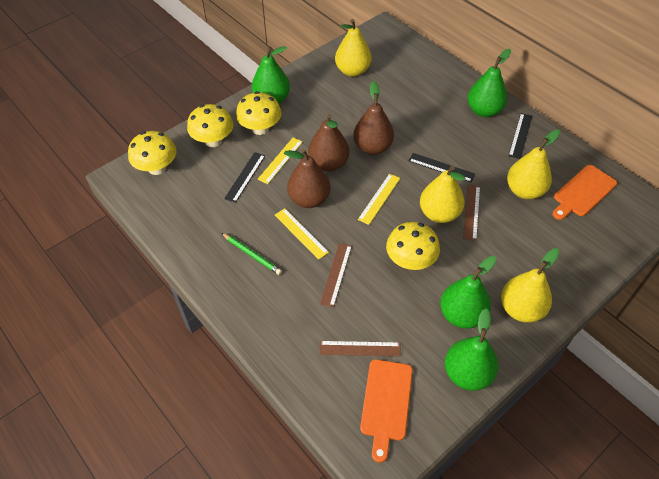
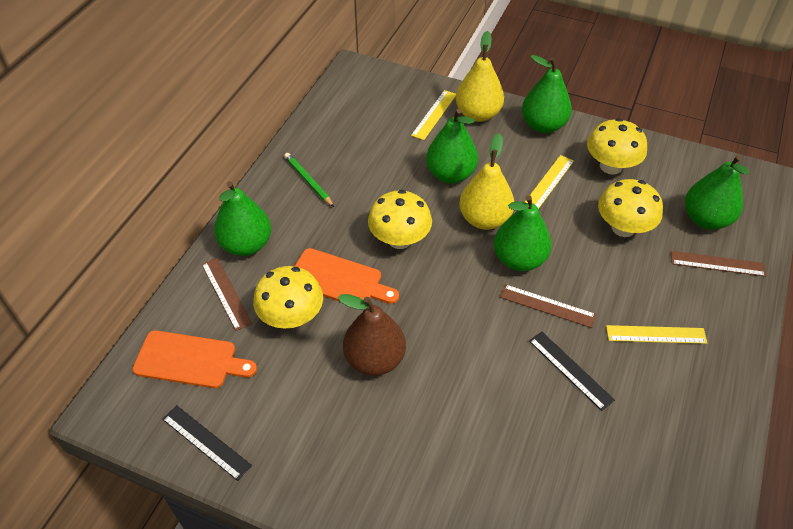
black ruler: [224,152,265,203] [409,153,475,182] [509,113,532,159] = 3 -> [162,405,252,481] [529,332,615,411] = 2
brown pear: [284,149,331,208] [308,114,349,172] [353,81,394,155] = 3 -> [338,294,406,376] = 1
green pear: [252,46,290,104] [440,256,497,329] [445,309,499,391] [467,49,511,117] = 4 -> [214,181,271,256] [426,109,478,184] [494,195,552,271] [522,55,572,133] [685,155,749,230] = 5
yellow pear: [335,19,372,77] [420,165,465,223] [501,248,559,323] [507,129,560,199] = 4 -> [456,31,504,122] [459,133,514,230] = 2

